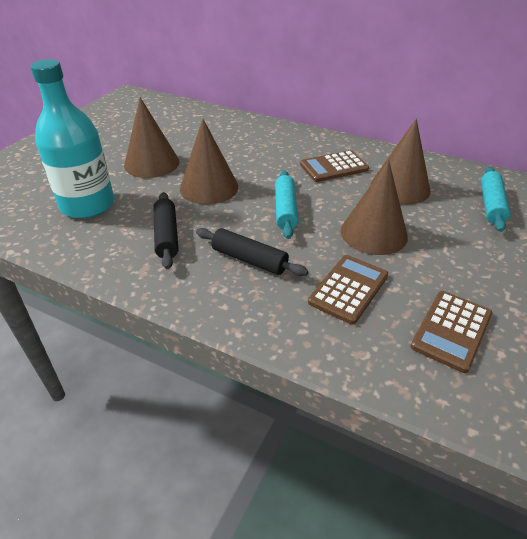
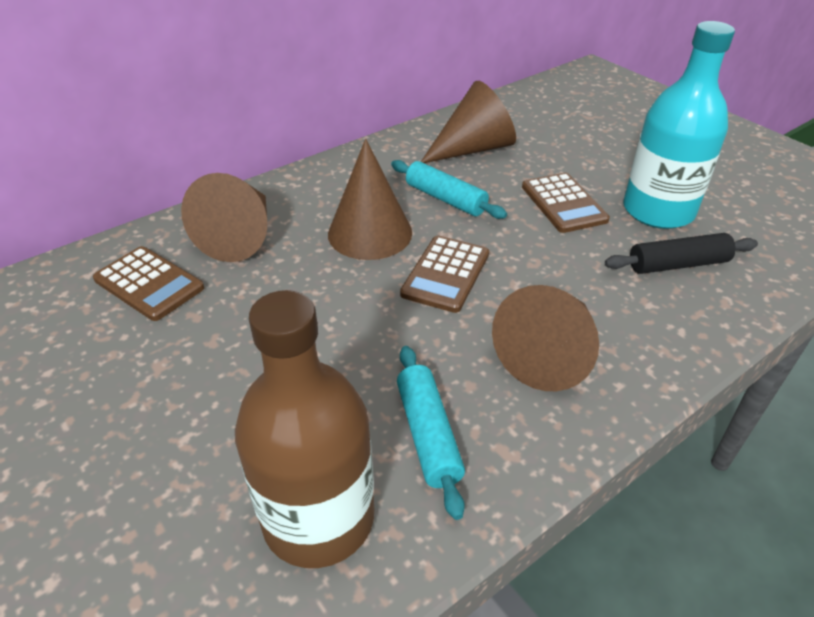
black rolling pin: [153,192,178,269] [196,228,308,276] = 2 -> [605,233,758,274] = 1
brown bottle: none = 0 -> [235,290,374,568] = 1

